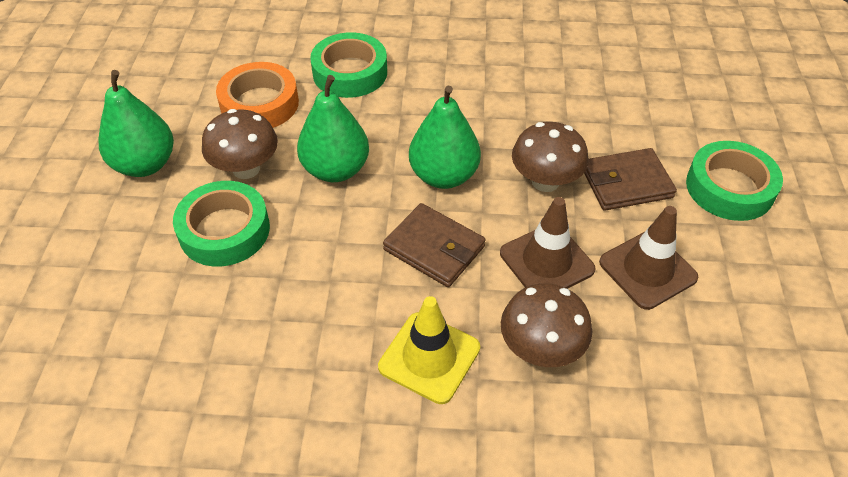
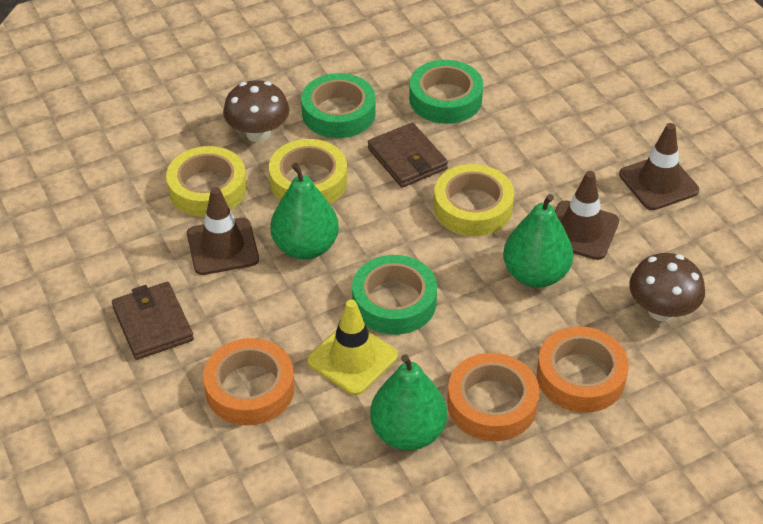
brown mushroom: [202,109,278,179] [501,283,592,367] [512,122,588,192] = 3 -> [223,80,289,142] [629,253,705,321] = 2
brown traffic cone: [500,197,595,289] [599,206,698,310] = 2 -> [187,187,259,275] [555,171,619,260] [619,123,699,210] = 3
orange tape: [216,62,299,128] = 1 -> [203,338,295,425] [447,353,539,441] [537,326,629,413] = 3
yellow tape: none = 0 -> [166,146,247,217] [269,139,347,204] [434,164,514,236] = 3

